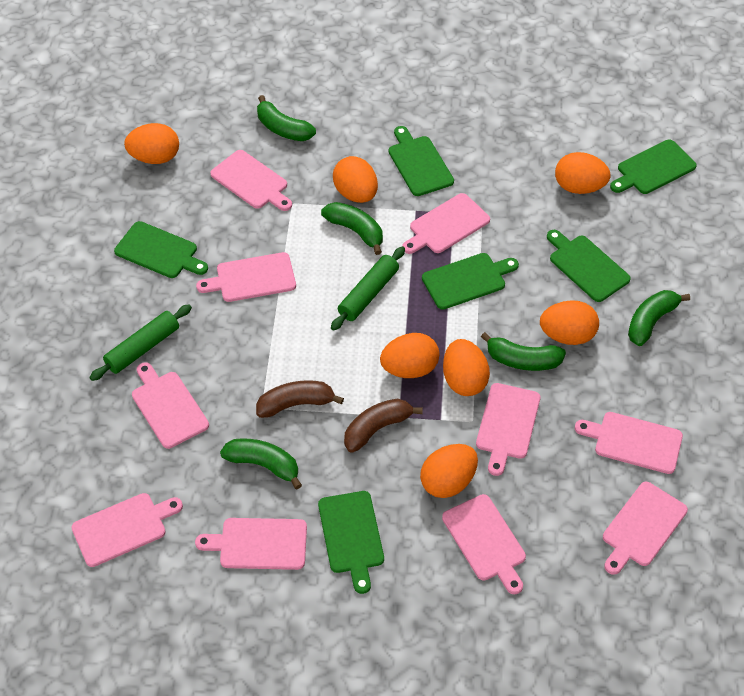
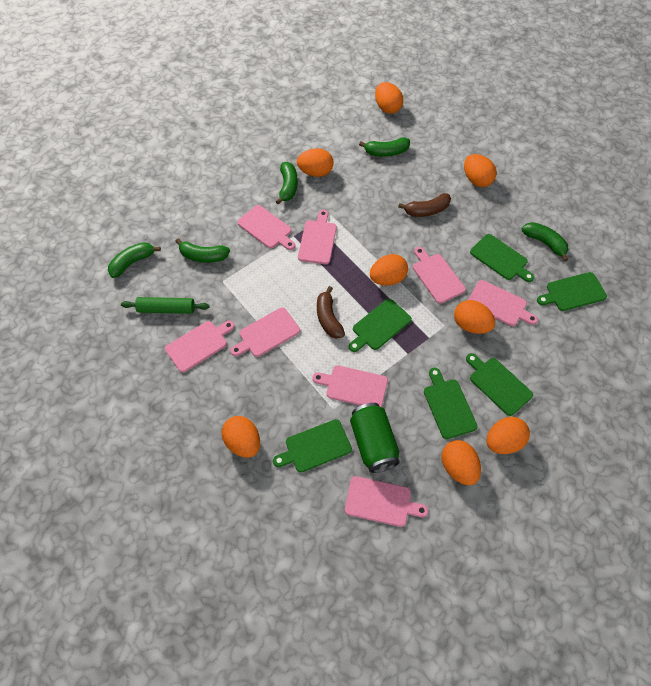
green can: none = 0 -> [350,403,400,473] = 1
green rolling pin: [89,304,192,381] [331,246,405,331] = 2 -> [121,297,209,314] = 1
orange egg: [124,123,179,164] [333,156,378,203] [380,333,439,378] [420,444,478,498] [443,339,490,396] [540,300,599,345] [555,152,610,194] = 7 -> [222,416,260,458] [297,148,334,177] [370,254,408,286] [375,82,403,114] [442,440,481,485] [454,300,495,334] [464,154,497,187] [486,417,530,454] = 8
pink cutting board: [71,493,183,567] [132,362,209,449] [195,518,307,570] [196,252,296,302] [210,150,292,211] [402,193,490,254] [442,494,526,594] [476,383,540,476] [575,412,683,474] [603,482,688,575] = 10 -> [165,321,235,373] [231,308,300,357] [238,205,295,250] [298,210,337,264] [312,365,388,407] [345,476,428,527] [413,247,466,304] [468,280,538,326] = 8

